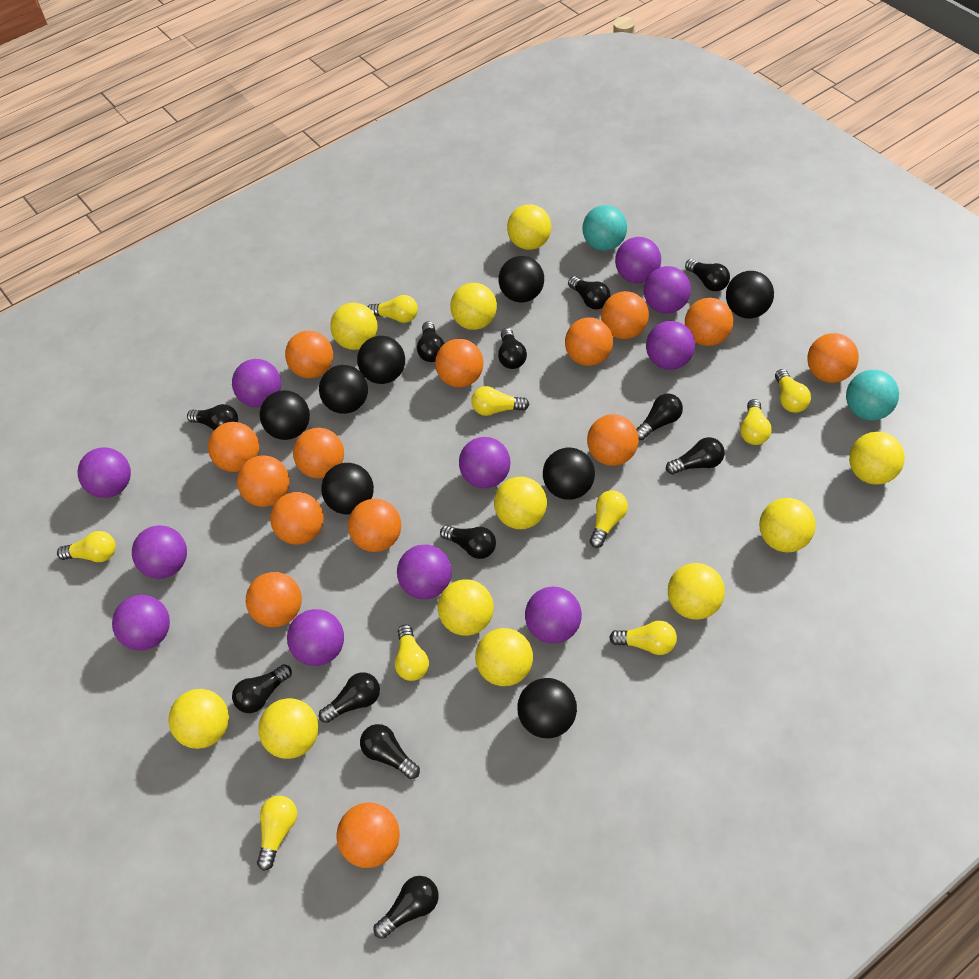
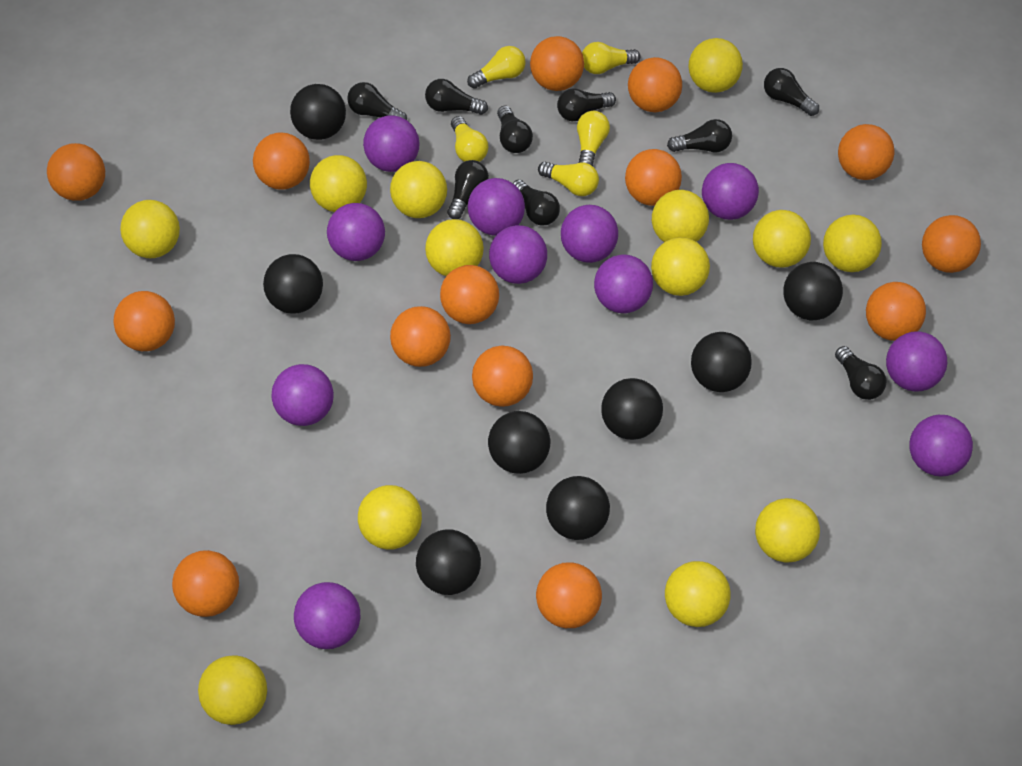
black light bulb: [187,404,238,430] [232,664,292,713] [319,672,380,723] [360,724,420,779] [374,876,439,939] [417,321,445,362] [440,525,496,559] [498,328,527,369] [568,276,611,310] [636,394,683,440] [666,437,725,475] [685,259,730,291] = 12 -> [347,82,407,120] [425,79,488,115] [447,160,489,219] [497,106,533,153] [513,180,560,226] [557,88,616,121] [667,119,732,152] [764,68,819,116] [835,346,886,400] = 9
turquoise ball: [582,205,627,251] [846,370,899,421] = 2 -> none = 0
yellow ball: [168,689,229,749] [258,698,318,759] [330,303,377,350] [438,579,494,636] [450,283,497,330] [475,628,533,686] [494,477,547,529] [507,204,551,250] [668,563,725,620] [759,498,816,552] [849,432,905,485] = 11 -> [120,200,180,258] [198,655,267,725] [310,155,367,212] [358,485,422,550] [390,161,447,218] [425,219,484,276] [651,237,710,296] [652,190,709,242] [665,561,731,627] [688,38,743,93] [753,210,811,268] [755,498,820,563] [823,215,882,272] = 13
yellow light bulb: [57,531,116,562] [257,796,297,871] [368,295,418,323] [395,625,429,681] [471,386,529,416] [590,490,628,548] [609,621,677,655] [740,399,771,445] [775,369,811,413] = 9 -> [451,116,488,162] [467,46,526,89] [538,161,599,196] [577,111,610,166] [582,42,641,74] = 5

